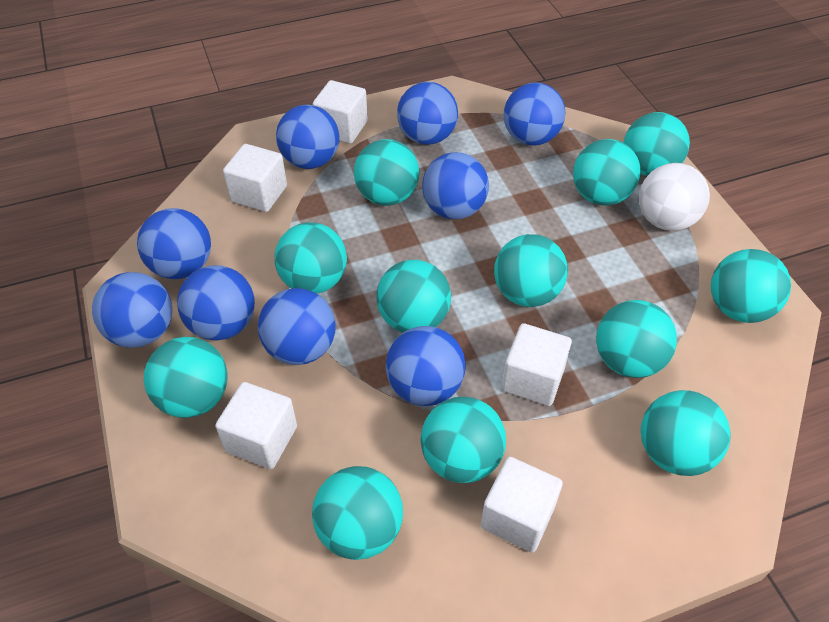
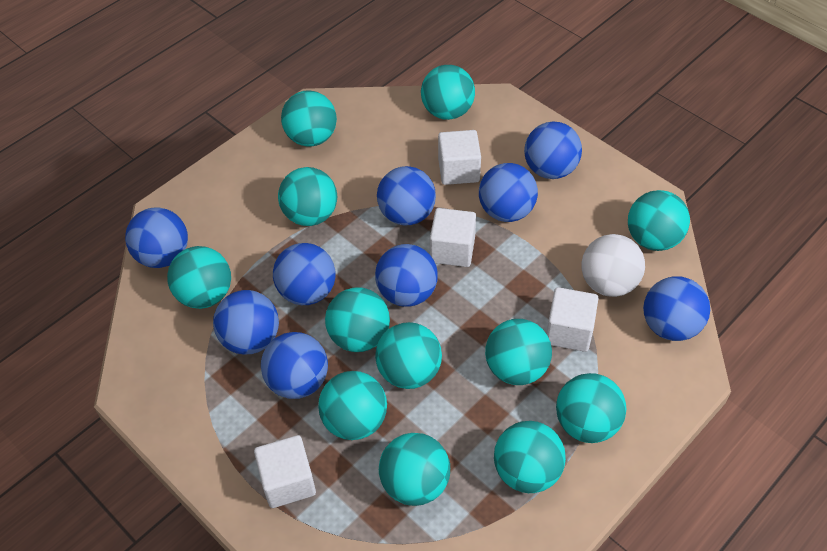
white cube: [215,382,297,469] [223,144,287,212] [313,80,368,144] [481,457,563,553] [502,323,572,406] = 5 -> [254,435,316,508] [430,208,476,267] [438,130,481,185] [546,287,599,352] = 4

